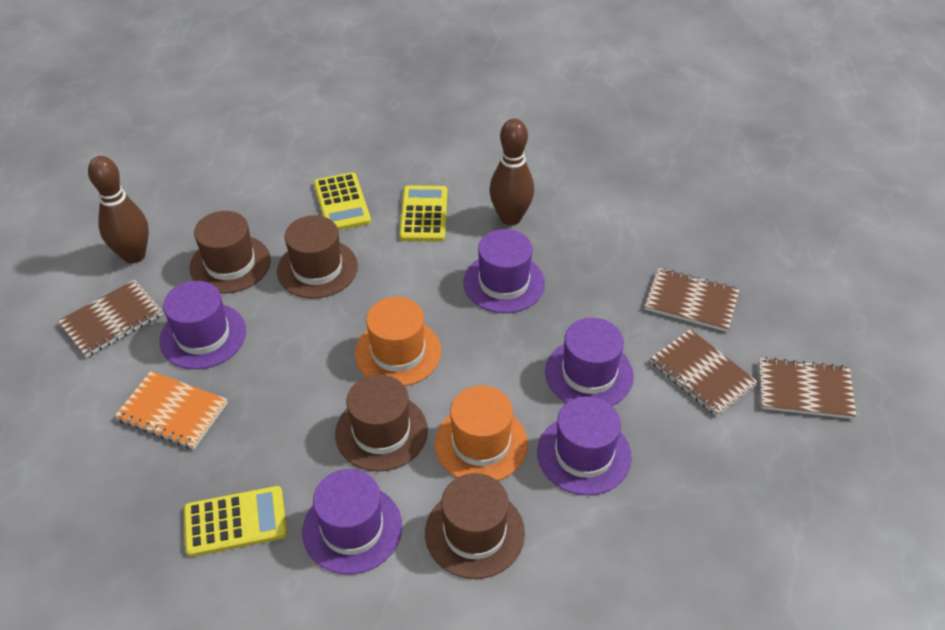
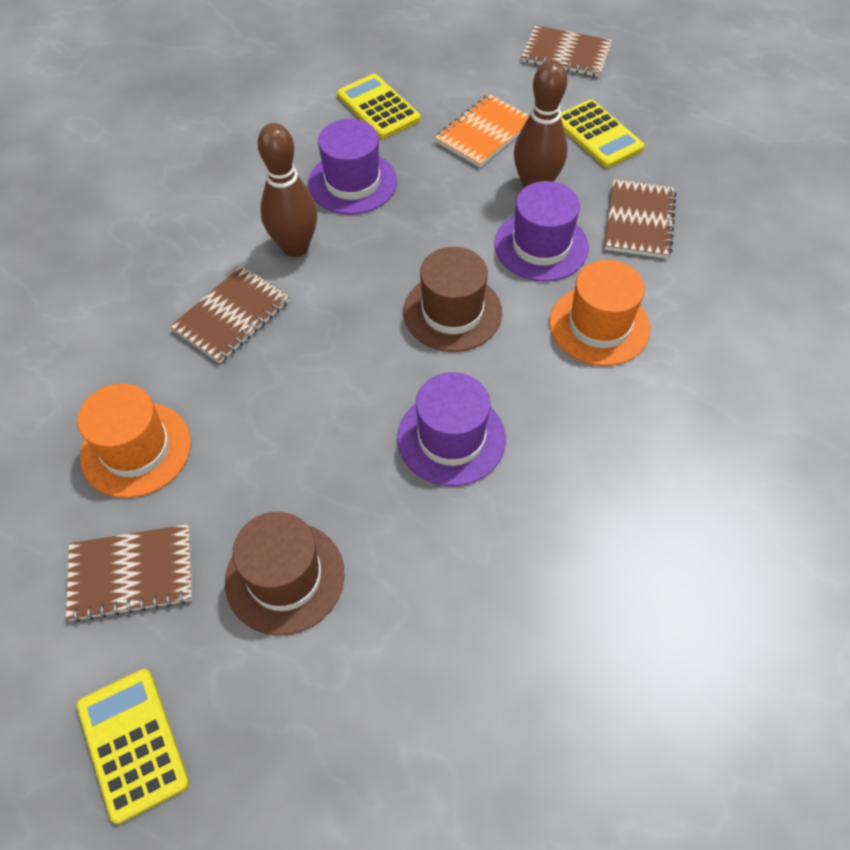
brown hat: [190,211,271,293] [277,215,358,298] [335,374,428,472] [425,473,525,579] = 4 -> [225,512,344,636] [403,247,502,352] = 2
purple hat: [159,281,246,369] [302,469,402,575] [463,229,545,313] [537,396,632,495] [545,318,634,406] = 5 -> [308,119,397,215] [397,372,506,486] [494,181,589,281] = 3

